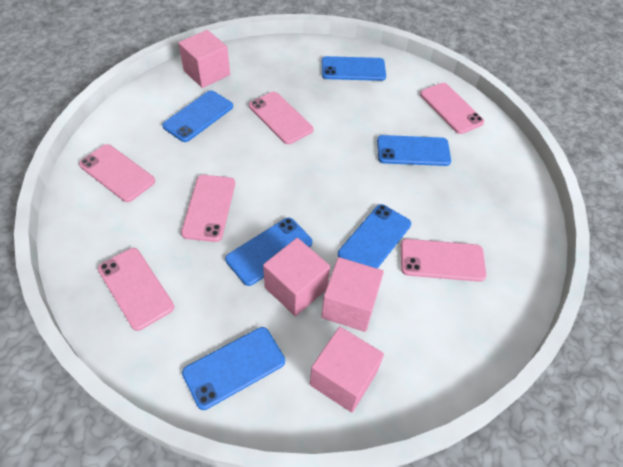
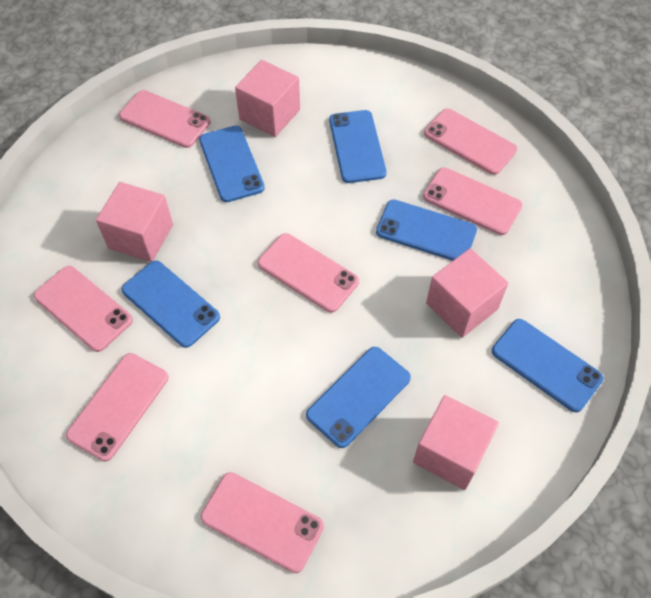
pink phone: [79,144,155,202] [98,248,174,331] [181,175,235,242] [249,92,313,144] [401,239,486,282] [420,83,484,134] = 6 -> [34,266,133,352] [66,353,168,461] [119,90,210,148] [201,472,324,573] [258,233,359,313] [423,167,522,235] [424,109,517,175] = 7

